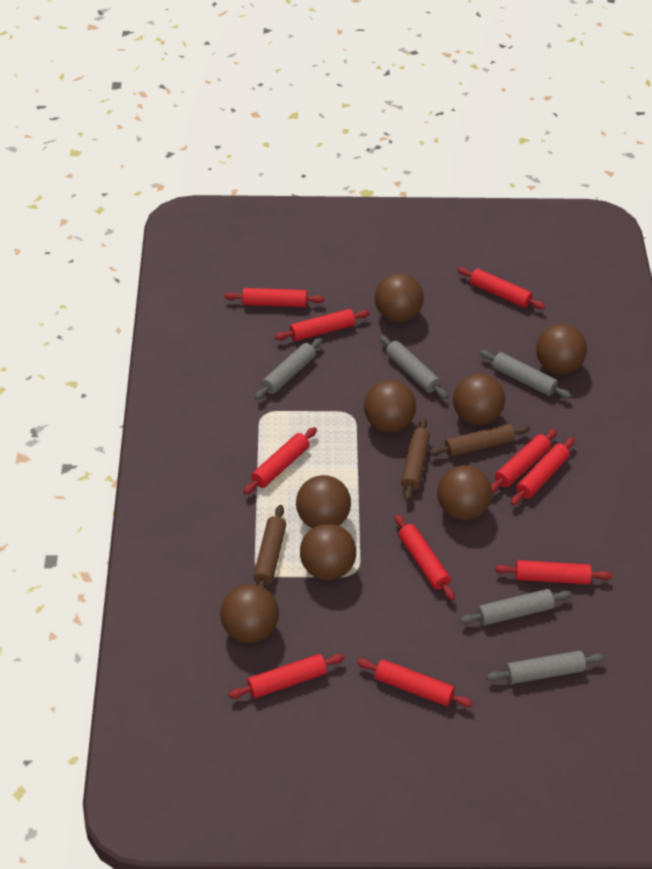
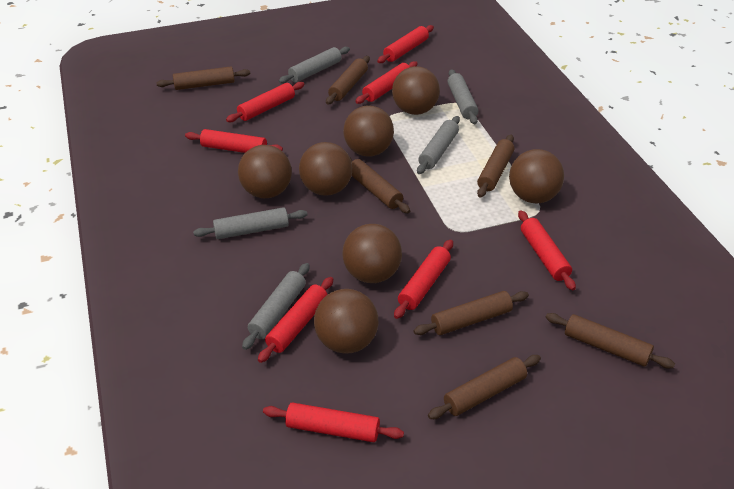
brown ball: [220,584,279,643] [296,475,351,528] [300,524,356,580] [364,380,416,433] [375,273,423,322] [437,465,492,520] [453,373,505,425] [536,324,587,374] = 8 -> [238,145,292,198] [299,142,352,196] [314,289,378,354] [342,224,402,283] [343,106,394,157] [392,66,440,115] [509,149,564,203] = 7
brown rolling pin: [253,505,286,587] [401,418,430,502] [429,424,530,457] = 3 -> [156,66,250,90] [326,56,370,105] [350,158,410,213] [413,291,529,335] [428,355,541,419] [477,135,514,198] [545,313,675,369] = 7
red rolling pin: [225,288,324,307] [229,654,345,699] [243,427,317,494] [274,309,370,341] [357,658,473,707] [395,514,455,600] [457,267,545,309] [491,429,557,493] [495,560,612,585] [511,437,575,505] = 10 -> [185,129,283,153] [226,82,304,122] [258,277,333,363] [263,403,404,442] [355,61,418,104] [377,25,434,63] [394,240,453,319] [518,210,576,291] = 8

